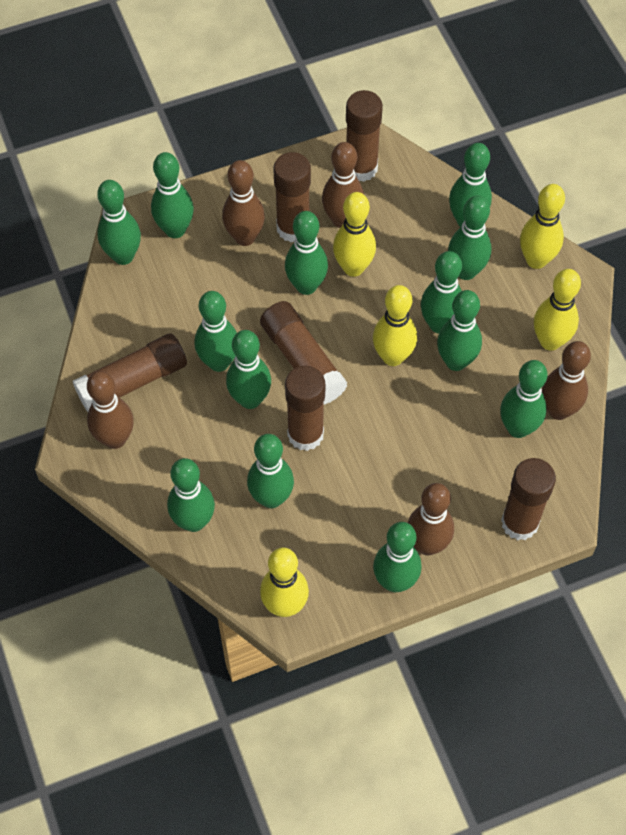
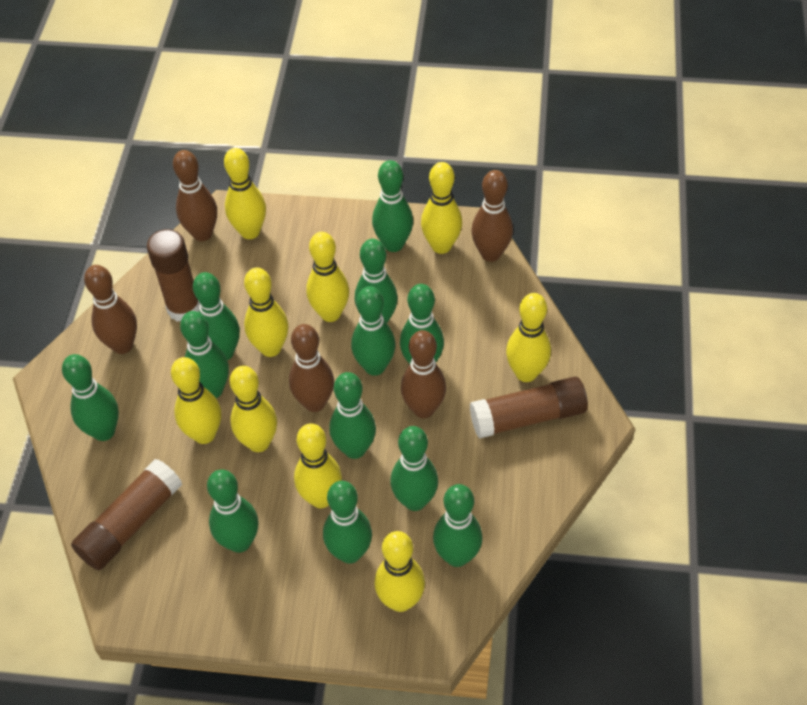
brown glue stick: [73,333,187,412] [260,301,347,405] [274,152,311,242] [285,366,325,451] [346,90,383,182] [501,458,556,540] = 6 -> [71,459,182,570] [147,229,200,322] [470,377,588,439] = 3
green bowling pin: [97,180,141,265] [151,152,194,238] [167,458,215,532] [194,291,237,372] [226,330,271,409] [247,434,294,508] [285,211,328,295] [373,522,422,592] [421,251,462,333] [437,290,482,371] [448,195,491,280] [449,143,492,227] [500,360,547,438] = 13 -> [62,354,119,441] [180,311,229,398] [193,272,240,360] [207,469,259,553] [323,481,372,564] [329,372,376,459] [351,286,396,376] [355,239,398,323] [372,160,413,252] [390,426,438,511] [400,284,444,364] [433,484,482,567] = 12
yellow bowling pin: [260,547,309,617] [333,192,376,277] [373,285,417,366] [520,184,565,269] [534,269,581,351] = 5 -> [171,357,221,444] [224,148,266,239] [230,366,277,452] [244,267,288,357] [294,423,342,508] [306,232,349,322] [374,531,425,612] [421,162,462,254] [506,293,551,382] = 9

